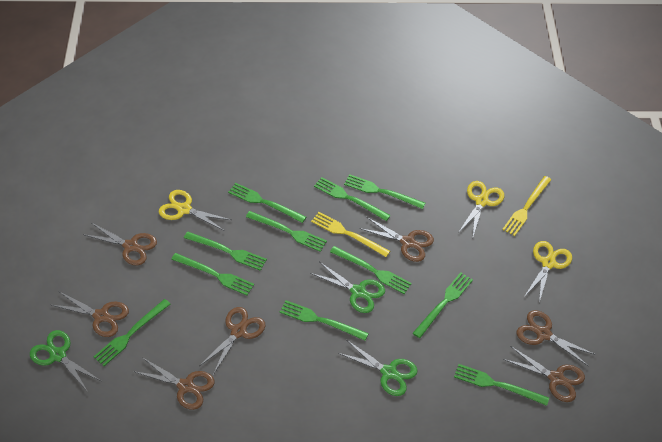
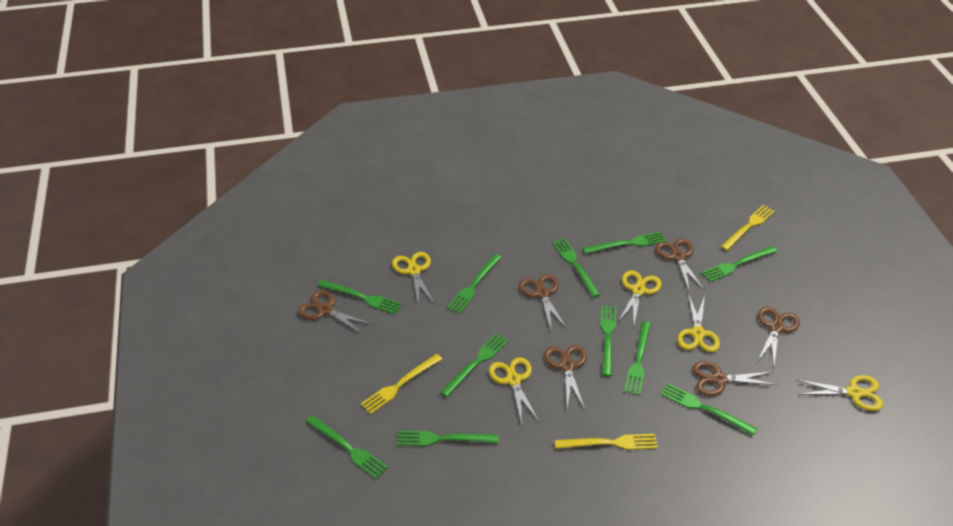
brown scissors: [52,292,129,337] [83,223,157,265] [133,357,215,410] [199,307,265,375] [360,217,434,262] [503,346,585,402] [517,310,596,366] = 7 -> [298,290,373,334] [519,274,567,329] [544,345,587,409] [655,239,704,290] [692,361,777,396] [757,307,800,366] = 6
green scissors: [30,330,101,392] [310,262,385,313] [338,340,417,396] = 3 -> none = 0
yellow fork: [311,212,390,257] [502,176,551,236] = 2 -> [360,354,442,414] [555,434,658,450] [721,205,775,251] = 3
yellow scissors: [159,190,231,230] [458,181,504,236] [524,241,572,303] = 3 -> [392,252,434,307] [489,357,539,424] [618,270,662,325] [677,293,720,352] [797,375,883,411] = 5

